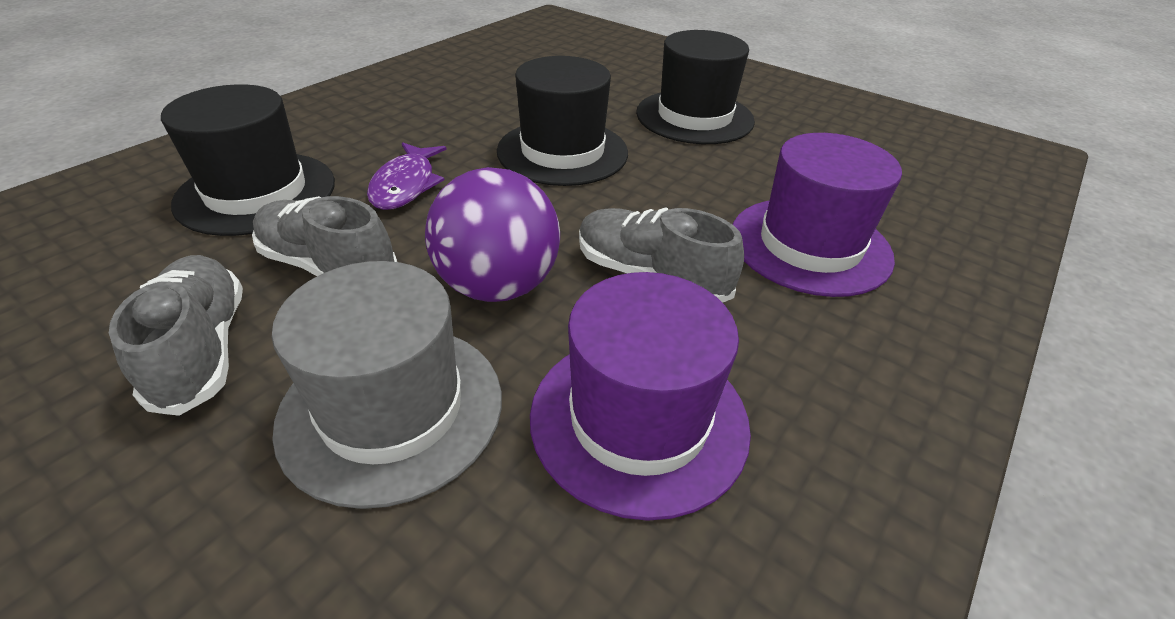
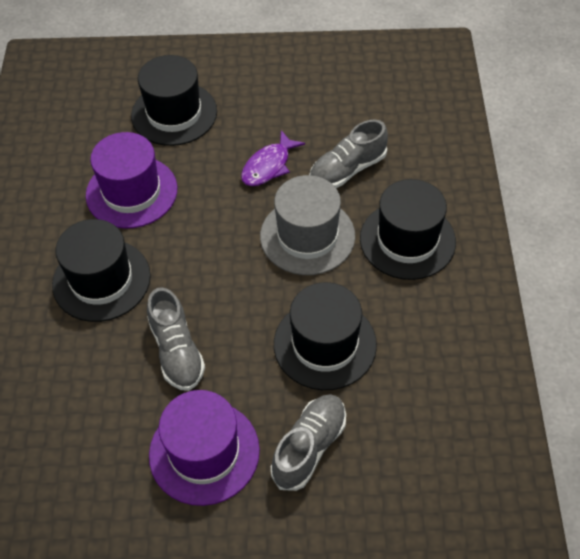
black hat: [161,84,335,236] [497,56,628,186] [636,30,755,144] = 3 -> [52,219,151,322] [131,55,217,146] [274,282,377,390] [360,179,456,280] = 4
purple ball: [425,167,560,302] = 1 -> none = 0

